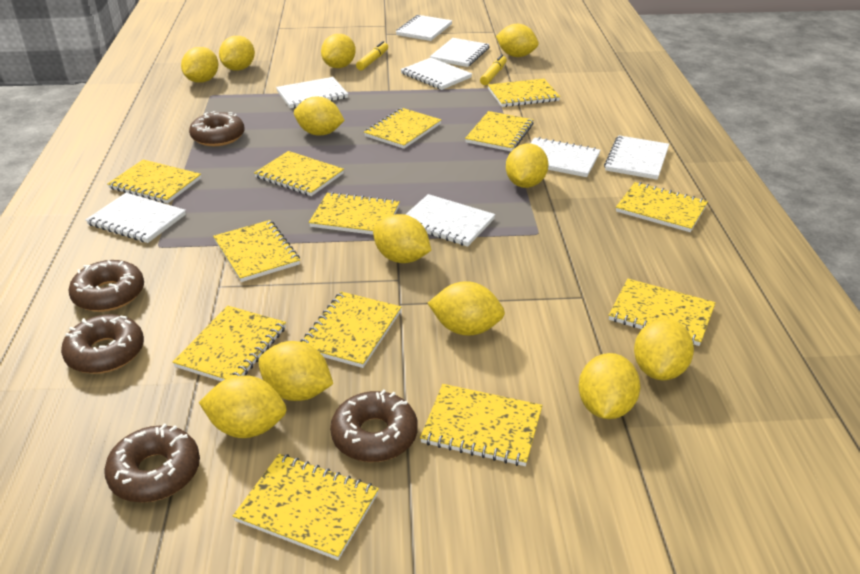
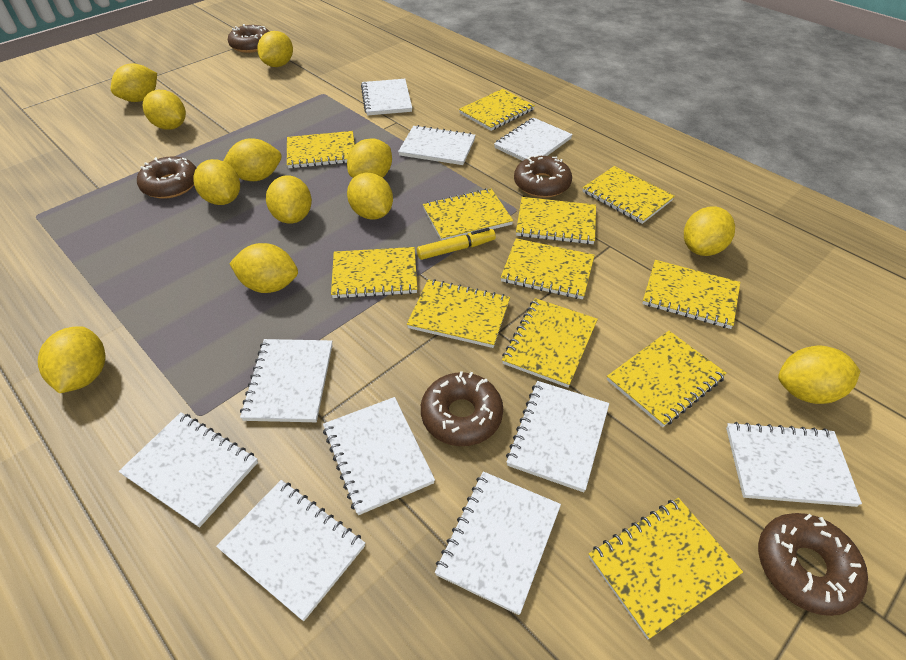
white notebook: [86,193,186,243] [276,77,348,108] [396,15,453,41] [401,58,472,90] [405,194,495,247] [430,38,490,67] [530,137,600,177] [604,135,669,180] = 8 -> [119,412,258,528] [216,480,365,621] [240,339,333,422] [323,397,435,515] [361,79,412,116] [398,125,476,165] [435,471,561,615] [494,118,573,161] [506,381,609,492] [726,422,862,507] = 10
yellow marker: [356,41,388,70] [480,54,507,85] = 2 -> [417,228,496,260] = 1
yellow notebook: [107,159,201,204] [173,306,286,382] [213,220,300,282] [233,454,379,560] [254,151,344,196] [300,292,401,368] [309,192,400,235] [364,108,441,149] [420,384,542,466] [465,111,534,151] [488,79,560,107] [609,279,716,346] [616,182,708,232] = 13 -> [287,131,355,168] [331,247,417,299] [407,279,510,348] [423,188,513,241] [459,89,535,131] [501,238,595,299] [502,298,598,388] [516,197,596,245] [582,166,675,224] [589,498,743,639] [607,331,727,427] [642,260,740,329] = 12

